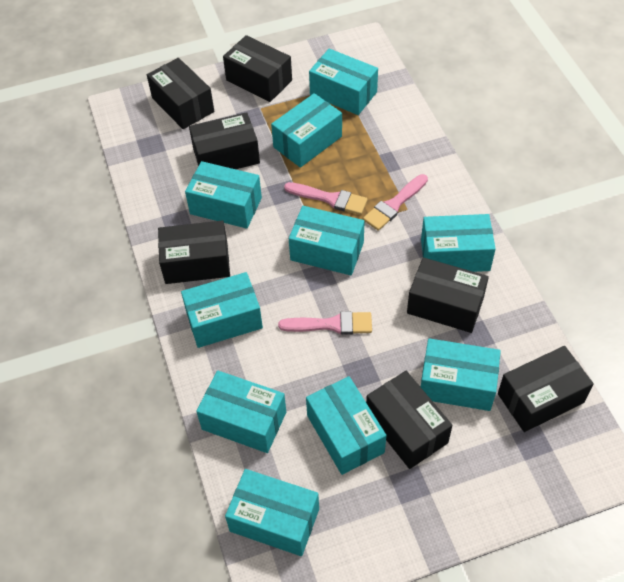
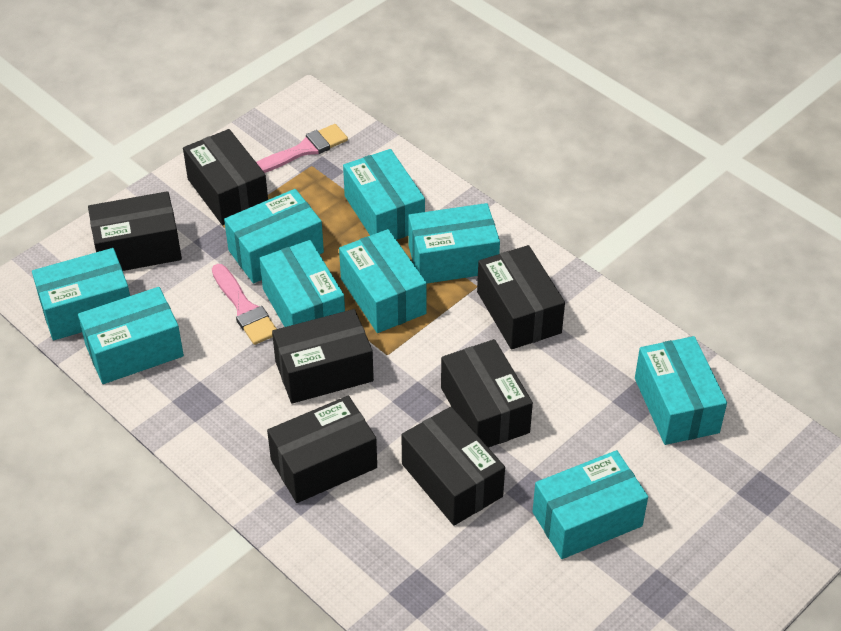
pink brush: [278,311,372,335] [284,182,368,215] [363,174,428,231] = 3 -> [212,264,277,345] [256,124,348,173] = 2
turquoise box: [181,272,263,348] [185,161,262,229] [196,370,286,453] [225,469,319,556] [271,93,342,168] [289,206,365,275] [306,376,386,475] [309,49,378,115] [421,214,496,272] [421,338,501,411] = 10 -> [32,248,130,340] [78,287,184,384] [224,189,324,283] [259,240,345,327] [339,229,427,333] [343,149,425,240] [408,203,500,283] [532,450,648,559] [635,336,727,445] = 9

